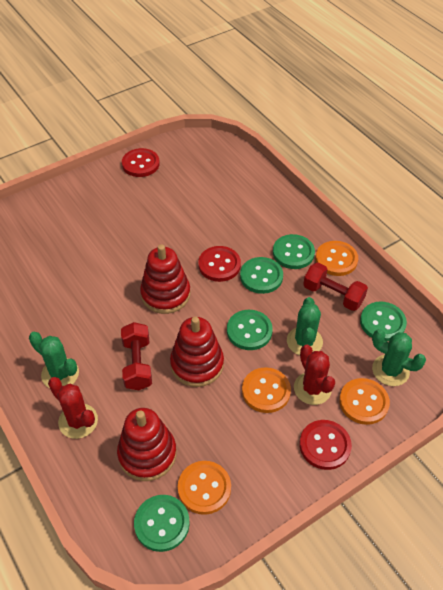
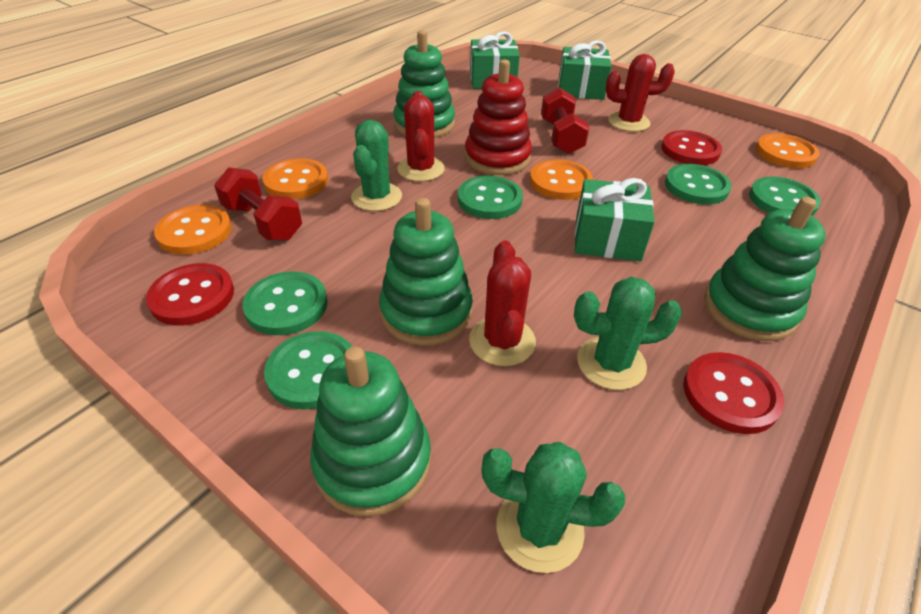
green gift: none = 0 -> [470,31,520,89] [558,41,611,100] [575,178,655,262] = 3
green stacking toy: none = 0 -> [310,346,431,517] [379,198,473,346] [393,30,455,138] [704,197,826,341] = 4
red cactus: [48,377,98,439] [294,345,335,405] = 2 -> [397,91,445,182] [469,241,536,366] [606,54,675,132] = 3
red stacking toy: [117,408,177,481] [140,244,190,314] [170,317,224,387] = 3 -> [465,59,532,175] = 1

